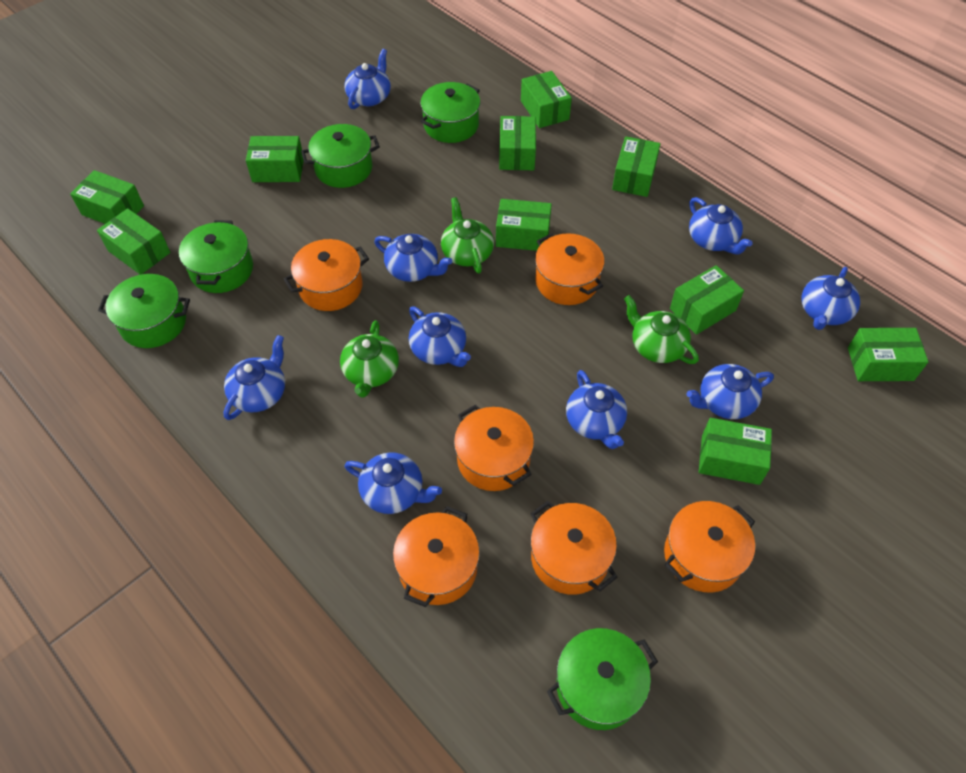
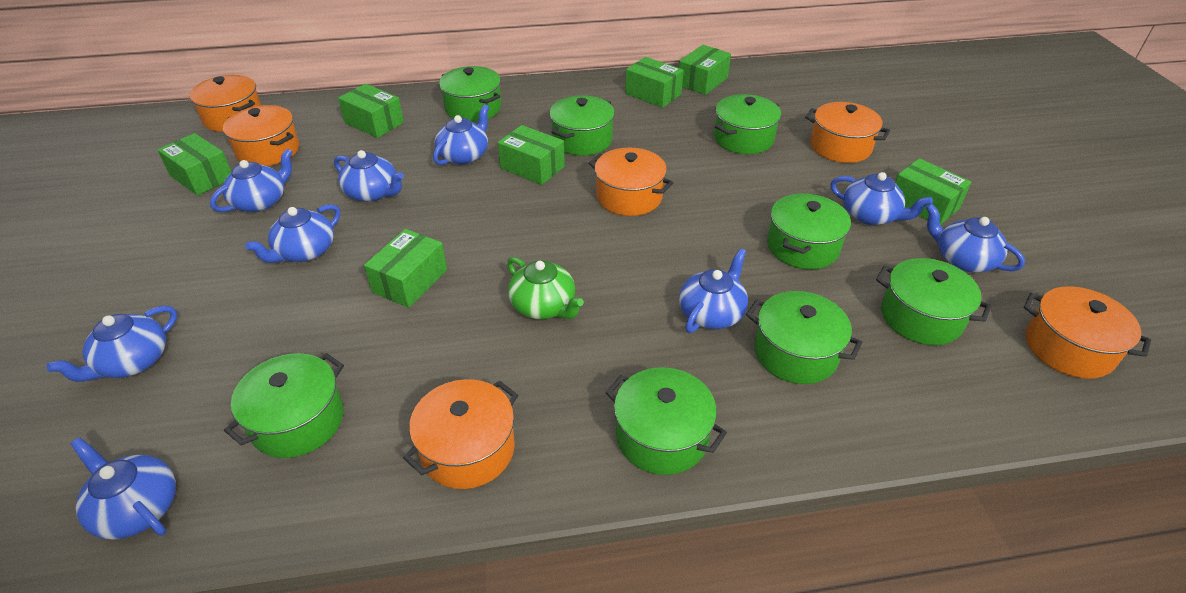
green box: [70,170,144,224] [97,208,170,275] [246,136,303,182] [496,199,552,251] [499,116,536,170] [521,71,572,128] [612,136,660,197] [670,265,744,335] [699,418,772,485] [848,328,928,381] = 10 -> [158,133,231,196] [338,84,404,138] [364,229,447,308] [498,125,565,185] [625,57,684,108] [679,45,731,95] [895,158,971,225] = 7
green pot: [98,274,190,348] [179,220,253,293] [301,124,380,188] [420,82,480,143] [547,628,658,730] = 5 -> [224,353,344,458] [439,66,501,122] [549,95,615,156] [605,367,727,475] [714,94,781,154] [746,291,862,384] [767,193,851,269] [876,258,991,345] = 8
green teapot: [340,320,399,398] [441,197,494,274] [624,295,699,364] = 3 -> [507,257,584,319] = 1

